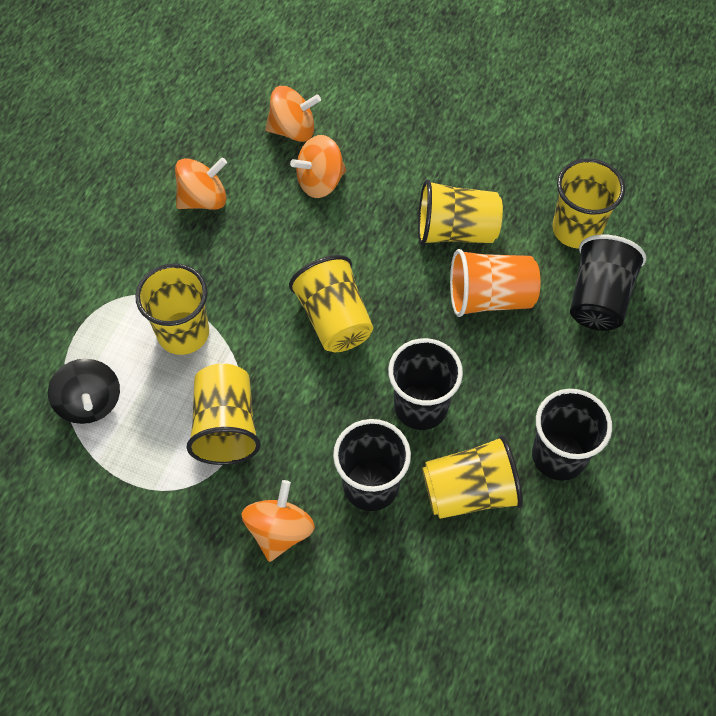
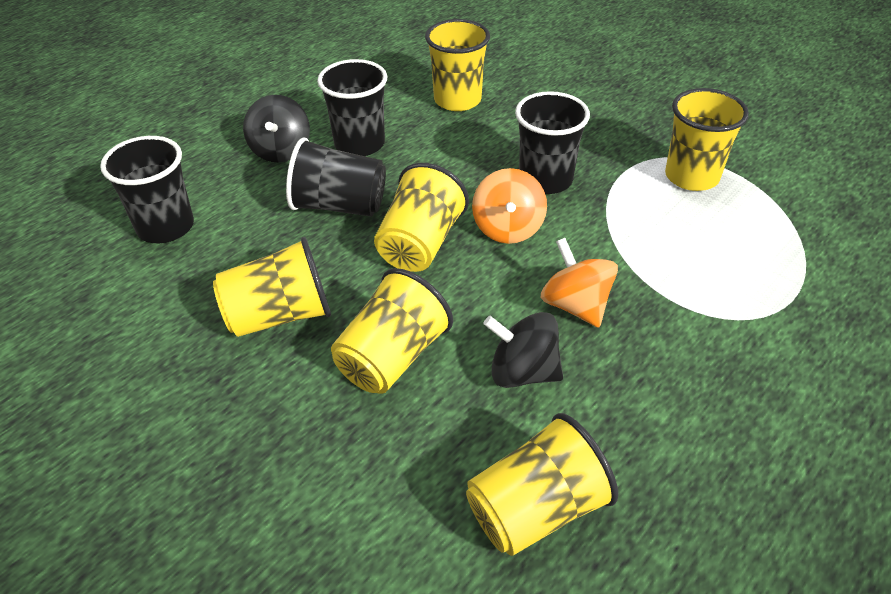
black spinning top: [48,359,120,424] = 1 -> [243,95,310,163] [483,312,563,388] = 2
orange cup: [450,249,541,317] = 1 -> none = 0
orange spinning top: [175,157,227,210] [241,480,315,562] [265,86,321,142] [290,135,346,198] = 4 -> [472,168,547,244] [541,238,618,328] = 2

